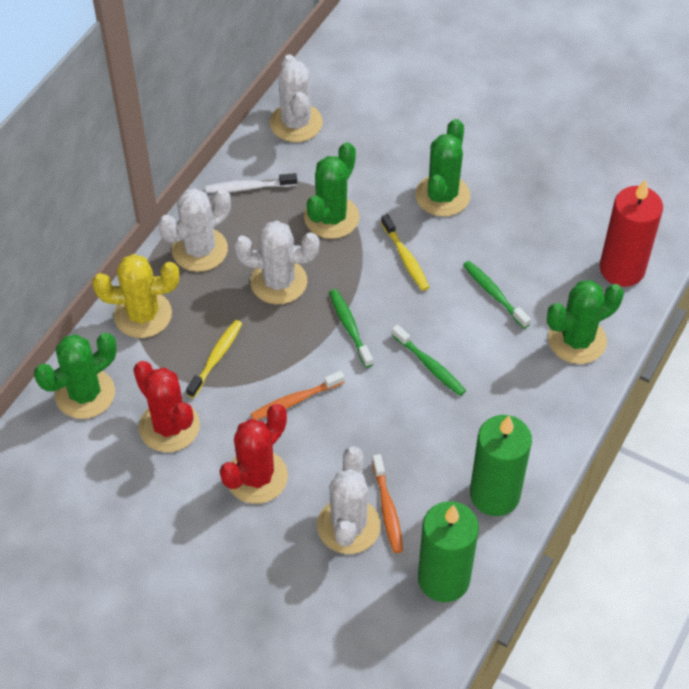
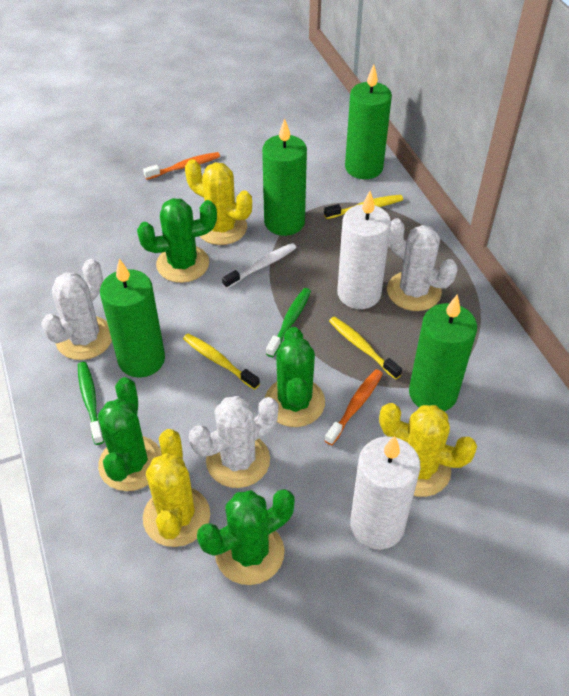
green candle: [418,501,479,602] [470,415,532,516] = 2 -> [100,259,165,378] [262,119,307,236] [345,65,392,179] [409,294,477,411] = 4
green toothbrush: [329,289,373,368] [392,325,466,396] [463,261,531,329] = 3 -> [78,362,104,445] [266,288,311,357] = 2
red cactus: [133,361,200,452] [219,404,288,504] = 2 -> none = 0
red candle: [600,179,663,287] = 1 -> none = 0
white cactus: [158,188,231,272] [234,221,319,304] [270,54,323,142] [317,446,381,554] = 4 -> [41,259,112,360] [189,396,278,488] [387,218,457,311] = 3
white candle: none = 0 -> [337,191,391,309] [350,436,420,550] = 2
yellow cactus: [92,254,179,338] = 1 -> [143,429,210,547] [185,159,252,245] [379,403,477,497] = 3
yellow toothbrush: [186,320,242,398] [381,214,430,291] = 2 -> [183,333,260,390] [324,195,403,219] [329,317,402,380] = 3

